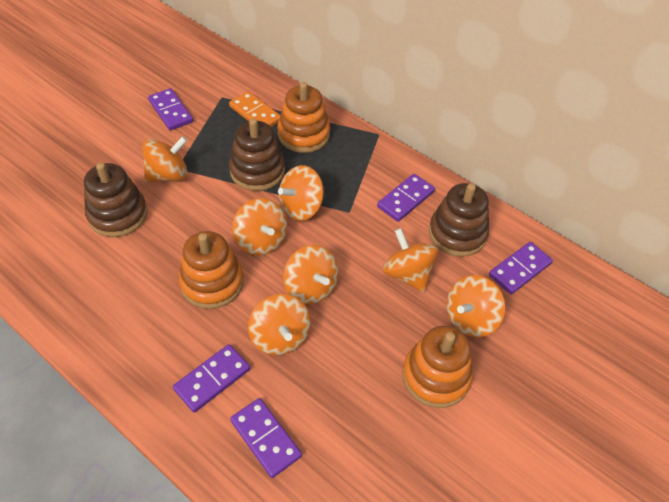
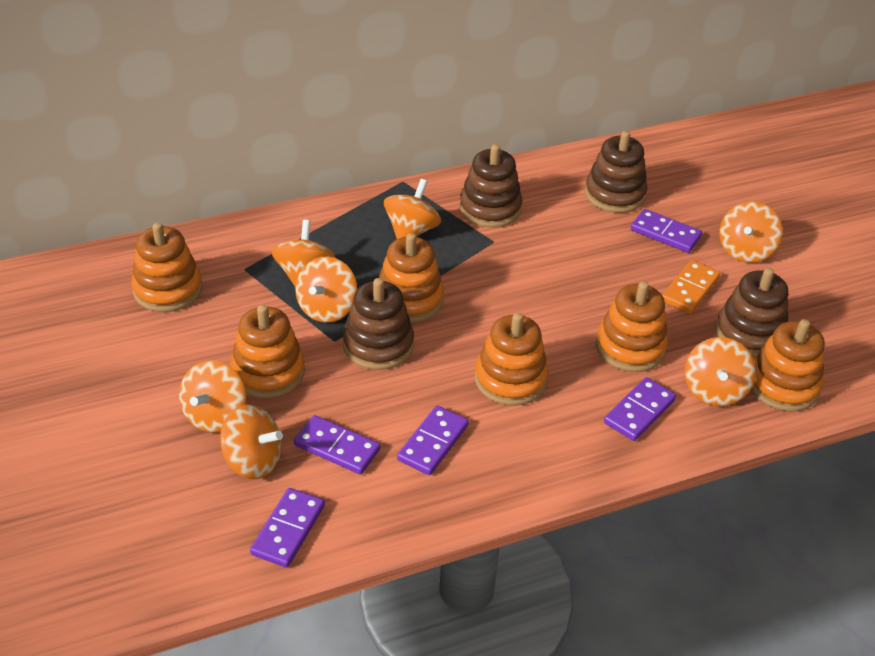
brown stacking toy: [84,163,147,237] [229,118,285,191] [429,183,489,257] = 3 -> [343,278,414,370] [459,144,522,228] [585,131,648,213] [716,268,788,357] = 4
orange stacking toy: [179,231,244,309] [278,82,330,153] [402,326,473,408] = 3 -> [131,222,202,312] [230,304,305,398] [379,233,444,322] [475,312,548,406] [596,281,668,372] [751,319,825,412] = 6

